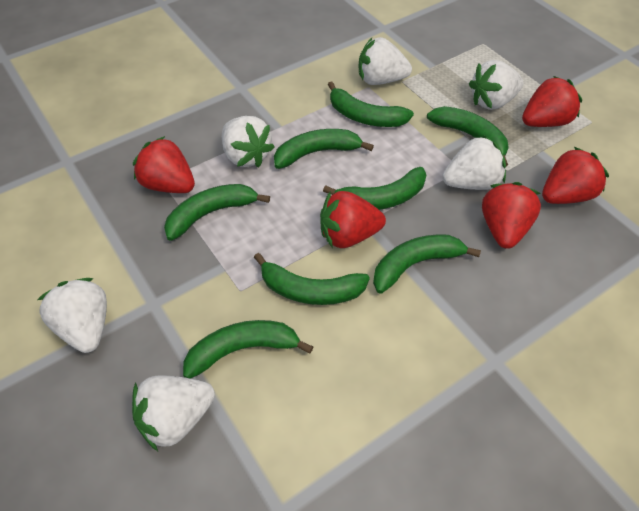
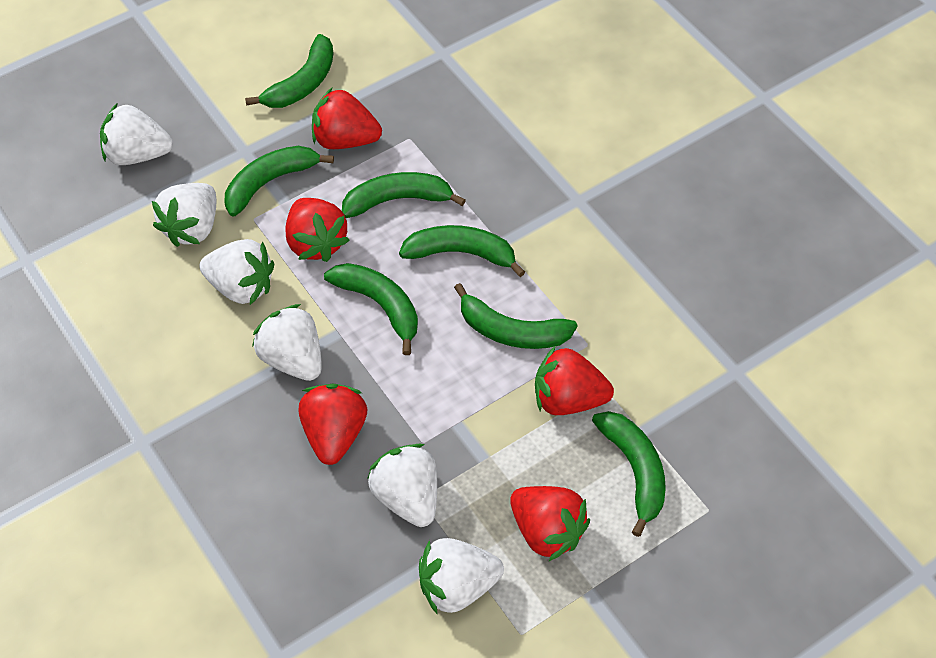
green banana: [164,184,270,241] [183,320,313,379] [254,253,370,305] [274,129,374,169] [323,167,426,210] [328,81,414,127] [373,234,481,294] [427,106,509,166] = 8 -> [224,146,334,217] [245,34,334,108] [324,263,418,355] [342,172,466,218] [399,225,525,277] [454,283,577,349] [592,411,666,537] = 7

